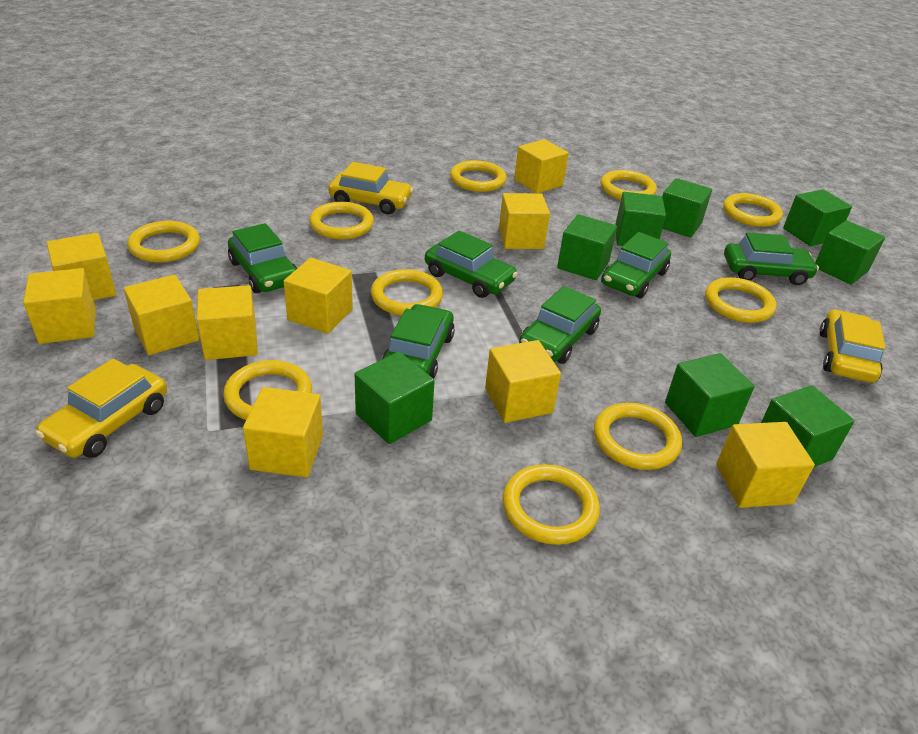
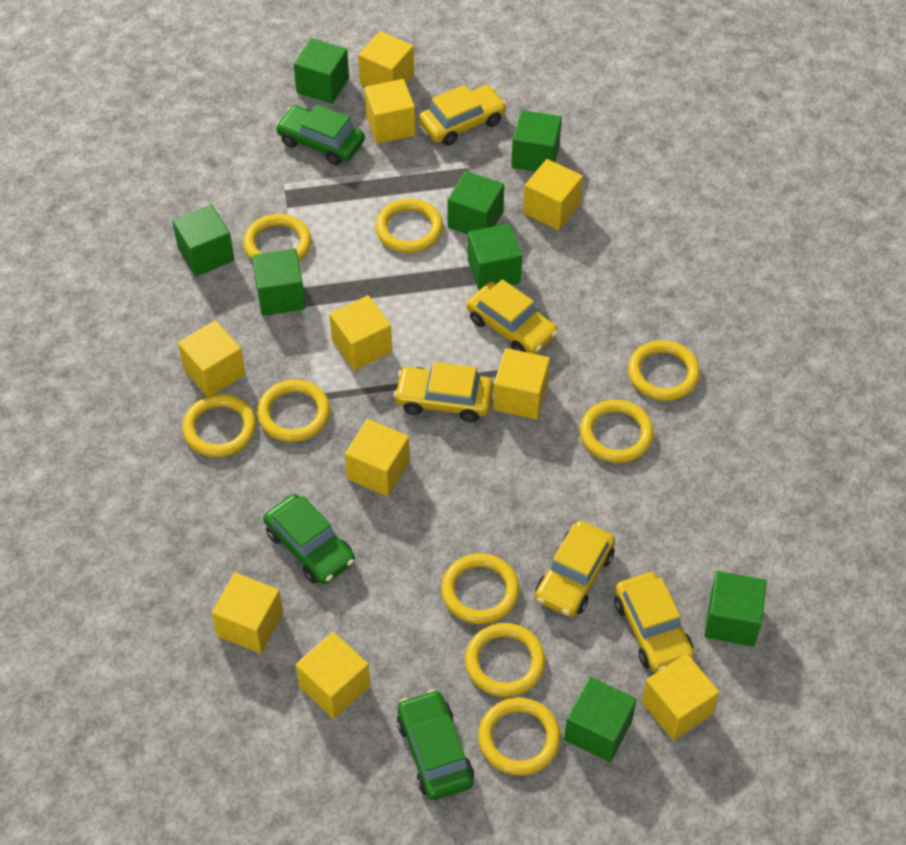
green car: [228,223,297,293] [382,304,455,379] [425,230,518,298] [519,286,601,364] [601,232,671,298] [724,232,819,285] = 6 -> [263,494,355,584] [276,104,365,165] [397,689,474,800] = 3
yellow car: [36,359,167,458] [328,162,413,214] [820,309,886,383] = 3 -> [394,362,493,422] [419,85,507,146] [467,279,558,354] [535,521,615,617] [614,572,694,673] = 5
yellow ring: [127,221,200,262] [223,360,312,420] [309,202,374,239] [371,269,443,316] [450,160,507,192] [503,464,600,545] [594,403,682,470] [600,170,657,200] [705,277,777,323] [723,193,783,227] = 10 -> [182,394,256,457] [243,214,312,261] [257,380,330,442] [375,199,443,253] [441,553,520,624] [465,623,545,697] [478,697,561,776] [580,400,654,463] [628,340,700,401] = 9

